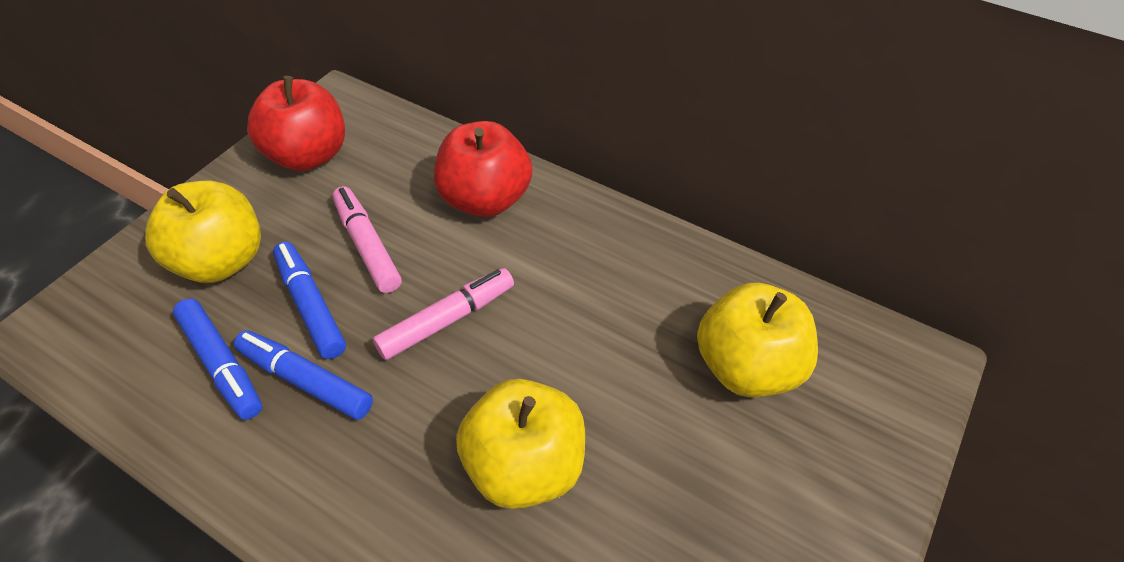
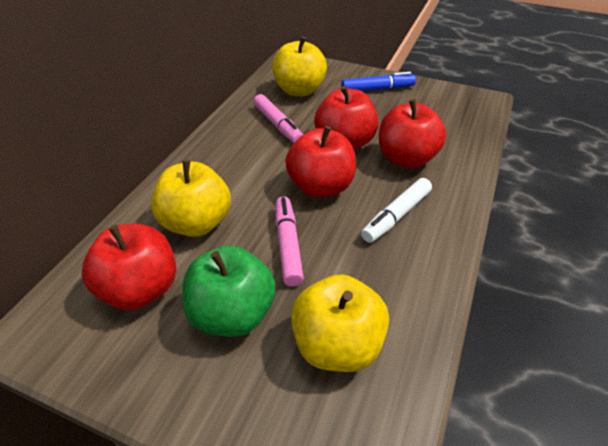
blue marker: [173,298,262,420] [234,330,373,420] [273,242,346,359] = 3 -> [341,72,416,91] = 1
green apple: none = 0 -> [182,246,276,337] = 1
red apple: [247,76,345,171] [434,121,532,217] = 2 -> [82,224,176,310] [285,126,356,198] [314,86,379,150] [379,99,446,169] = 4
white marker: none = 0 -> [361,178,432,243] = 1

